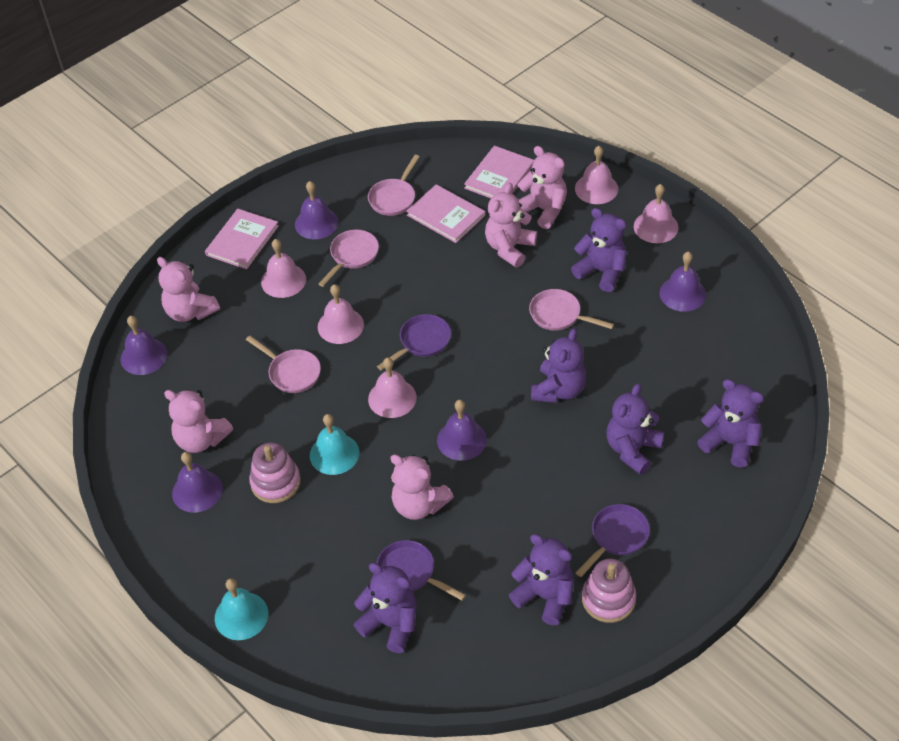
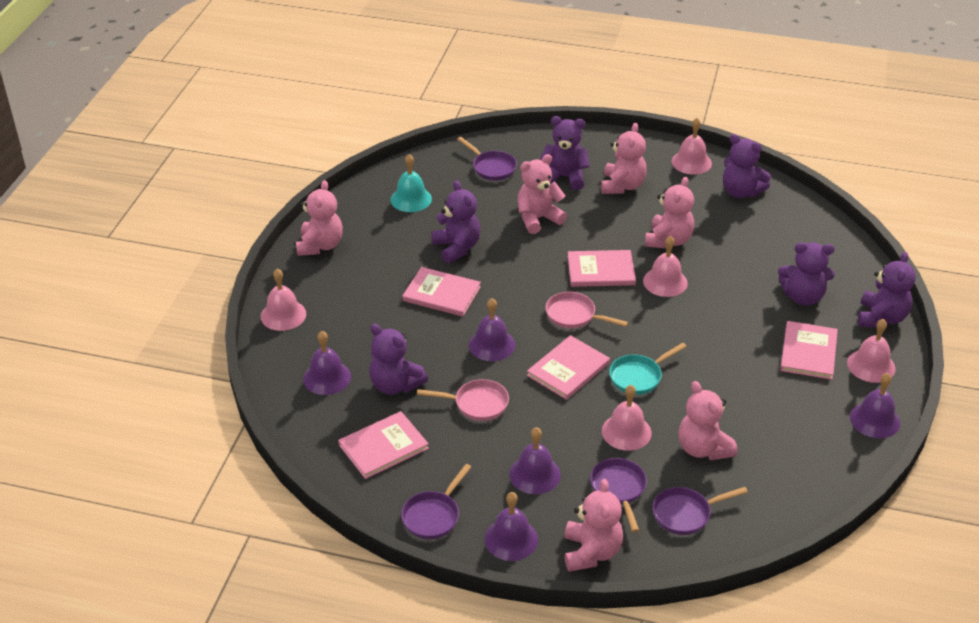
pink book: [205,209,279,269] [406,184,485,243] [464,145,534,198] = 3 -> [338,411,429,479] [402,267,481,317] [527,335,610,400] [568,250,636,287] [780,321,838,380] = 5
pink pan: [246,336,321,393] [319,230,379,287] [368,155,420,216] [529,289,614,331] = 4 -> [417,379,509,421] [545,292,628,329] = 2
pink stacking toy: [249,443,301,503] [582,559,636,623] = 2 -> none = 0
pink teddy bear: [157,257,220,322] [164,389,233,453] [390,454,454,520] [485,183,537,267] [517,146,567,229] = 5 -> [296,180,343,256] [518,154,567,234] [564,479,623,572] [601,123,647,194] [645,177,694,248] [678,381,738,460] = 6
purple pan: [377,314,451,370] [377,540,466,601] [576,504,650,577] = 3 -> [401,464,471,540] [457,137,517,181] [590,458,647,532] [652,487,748,535] = 4
turquoise bell: [215,578,268,640] [310,414,359,475] = 2 -> [391,154,432,212] = 1
turquoise pan: none = 0 -> [609,343,687,395] = 1

